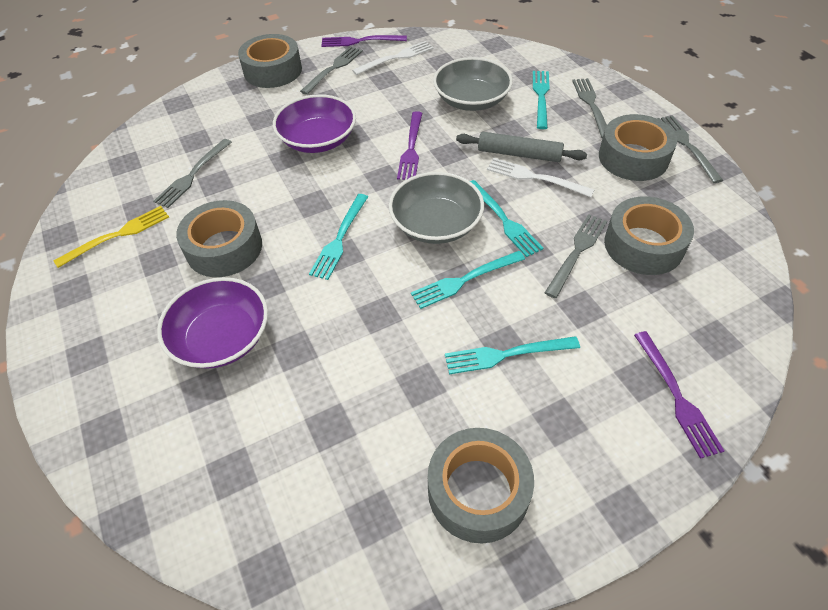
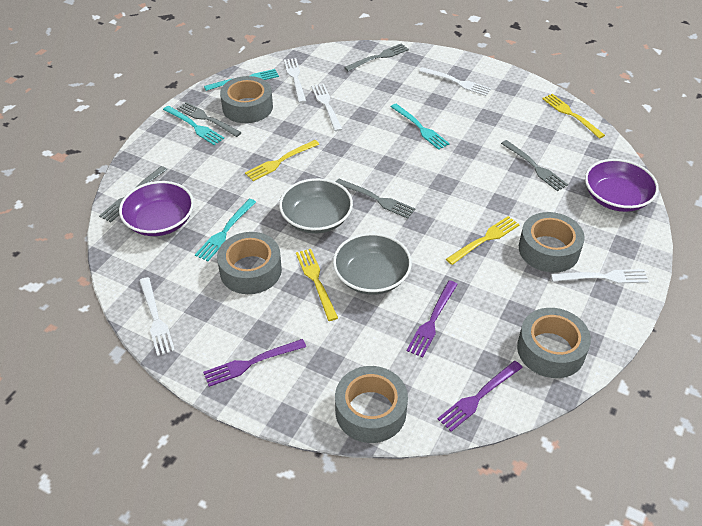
grey rolling pin: [456,132,587,162] = 1 -> none = 0
turquoise fork: [309,194,368,280] [411,251,525,309] [445,336,580,374] [470,180,543,257] [533,71,550,129] = 5 -> [163,106,224,145] [195,199,256,261] [204,69,279,91] [391,104,450,150] = 4
white fork: [352,41,434,75] [487,158,594,197] = 2 -> [139,277,175,356] [284,58,306,103] [311,84,342,131] [419,67,491,96] [551,269,649,284] = 5
yellow fork: [53,206,169,268] = 1 -> [245,140,319,181] [296,249,338,321] [446,216,520,265] [542,94,605,139] = 4

